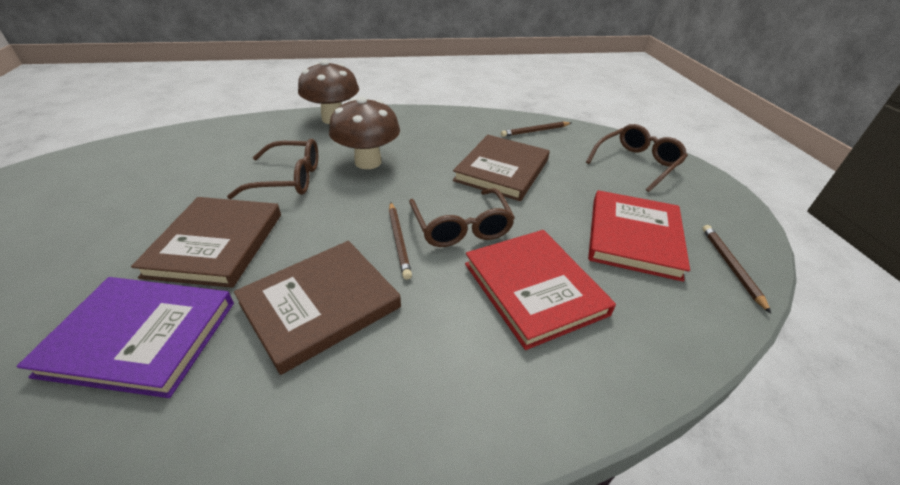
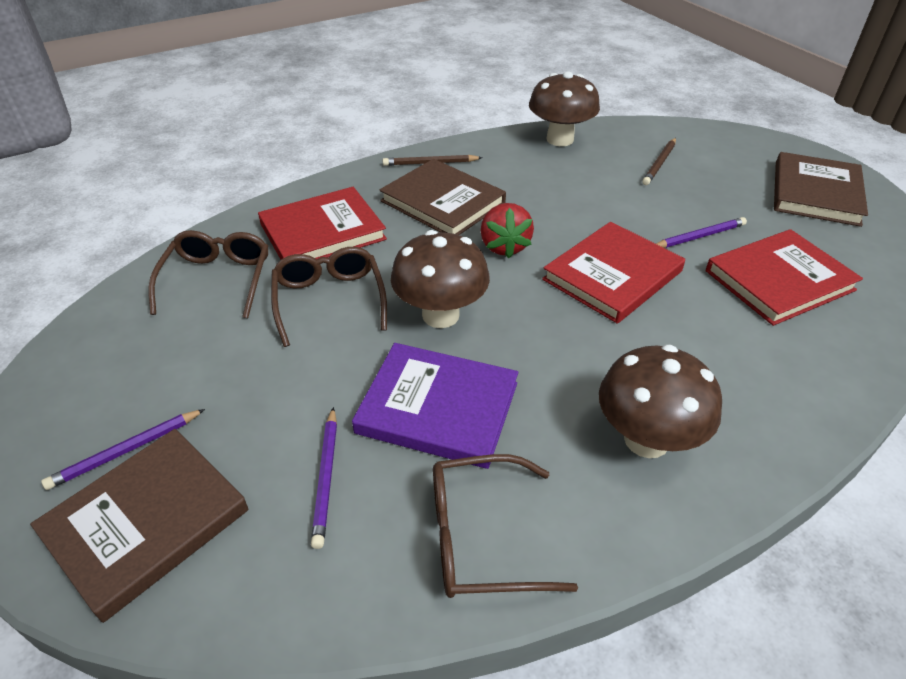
brown mushroom: [298,60,359,124] [329,97,400,169] = 2 -> [391,230,490,328] [529,71,600,146] [599,345,722,458] = 3
brown pencil: [389,202,412,280] [501,122,571,137] [702,225,771,314] = 3 -> [383,155,482,166] [642,138,676,185] = 2
purple pencil: none = 0 -> [41,409,205,490] [311,407,337,549] [656,217,747,248] = 3
red book: [465,230,616,350] [588,190,690,282] = 2 -> [258,187,387,260] [542,222,685,324] [706,229,863,326] = 3
red strawberry: none = 0 -> [480,203,534,258] = 1

